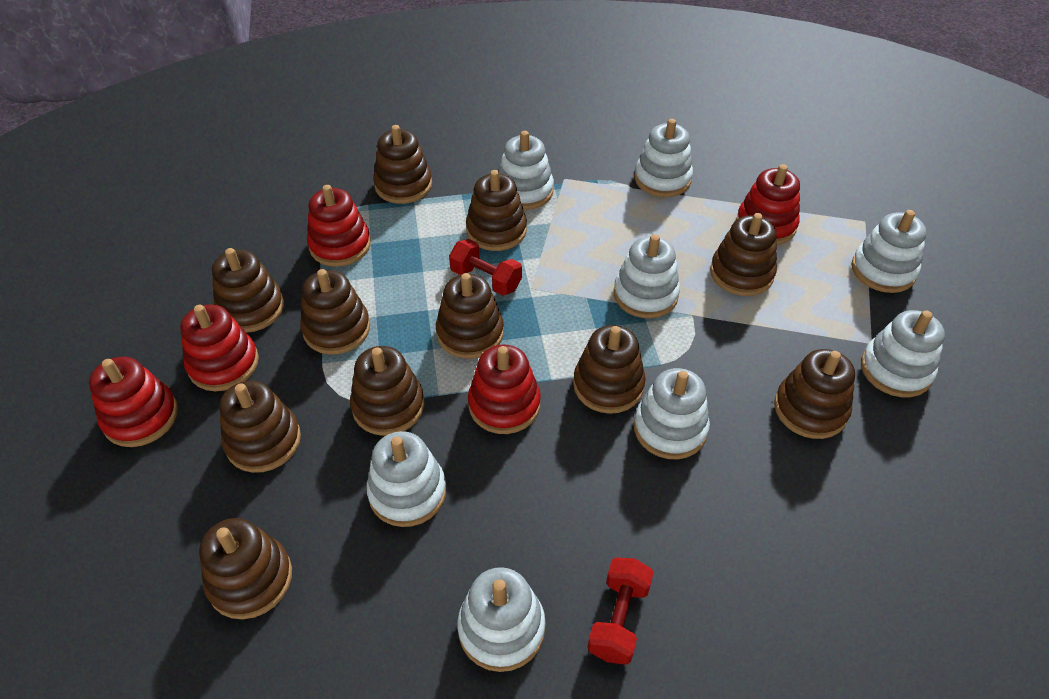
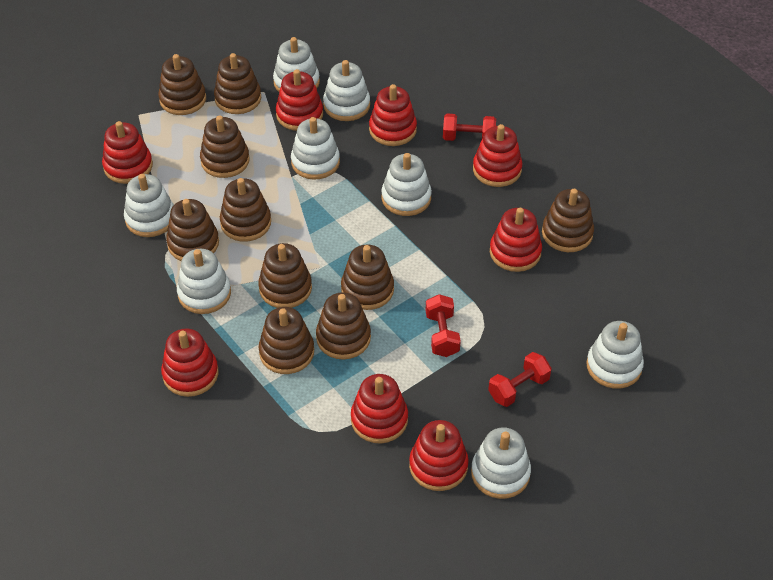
brown stacking toy: [199,518,292,619] [212,248,284,333] [219,380,301,473] [300,269,370,355] [350,346,424,436] [373,125,432,204] [436,273,504,359] [466,170,527,251] [573,325,646,414] [710,213,777,296] [774,349,855,439] = 11 -> [158,54,206,115] [166,199,219,261] [200,115,250,178] [214,53,261,114] [220,178,271,242] [258,243,312,308] [259,307,314,374] [316,292,371,360] [341,245,394,310] [542,189,594,252] = 10
red dumbbell: [449,239,522,296] [588,558,654,665] = 2 -> [426,294,461,357] [443,113,496,141] [488,352,552,407] = 3
red stacking toy: [89,357,178,447] [180,304,259,391] [307,185,371,267] [468,344,541,434] [736,164,800,245] = 5 -> [102,121,153,184] [161,328,218,397] [276,69,323,131] [351,374,408,443] [369,84,417,146] [409,420,469,491] [473,124,522,187] [490,208,542,272] = 8

